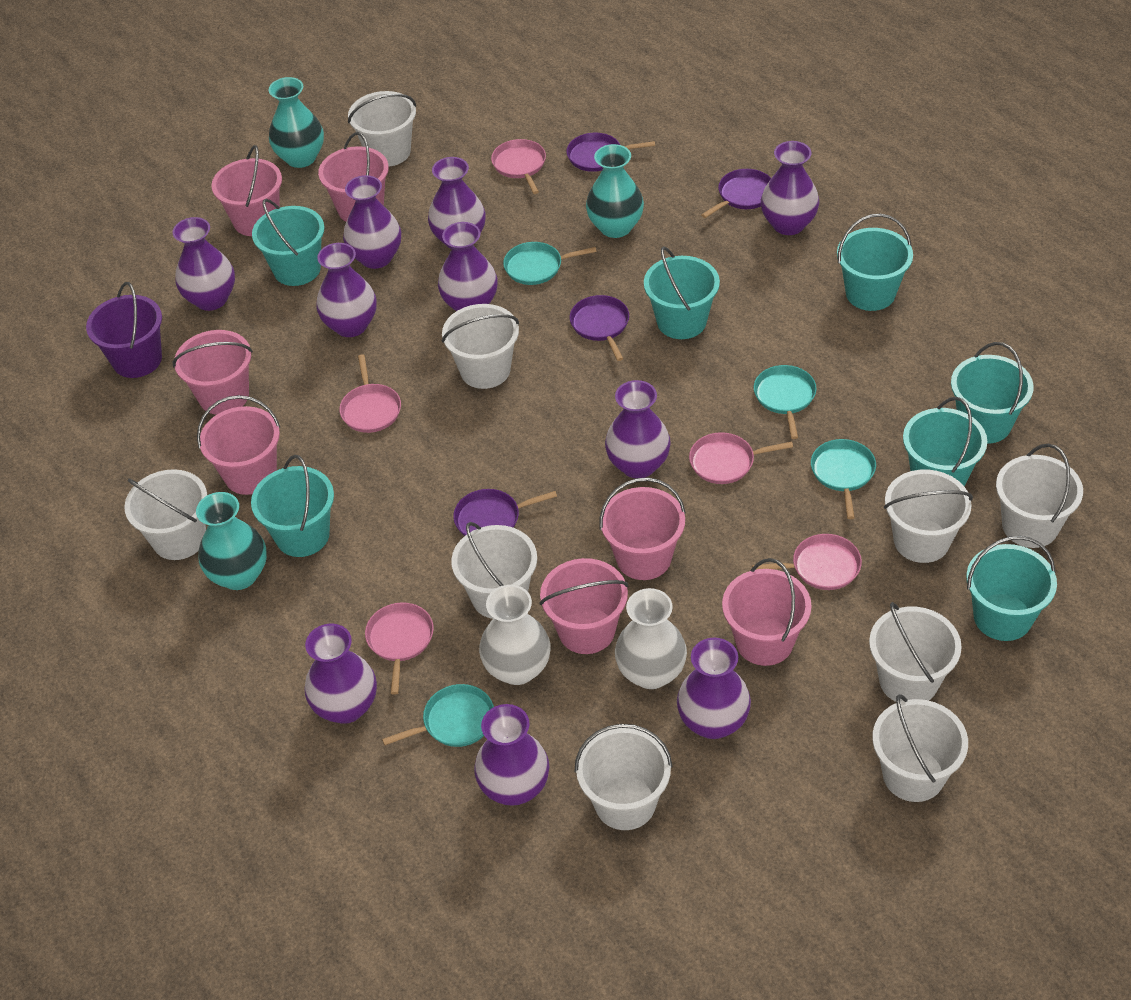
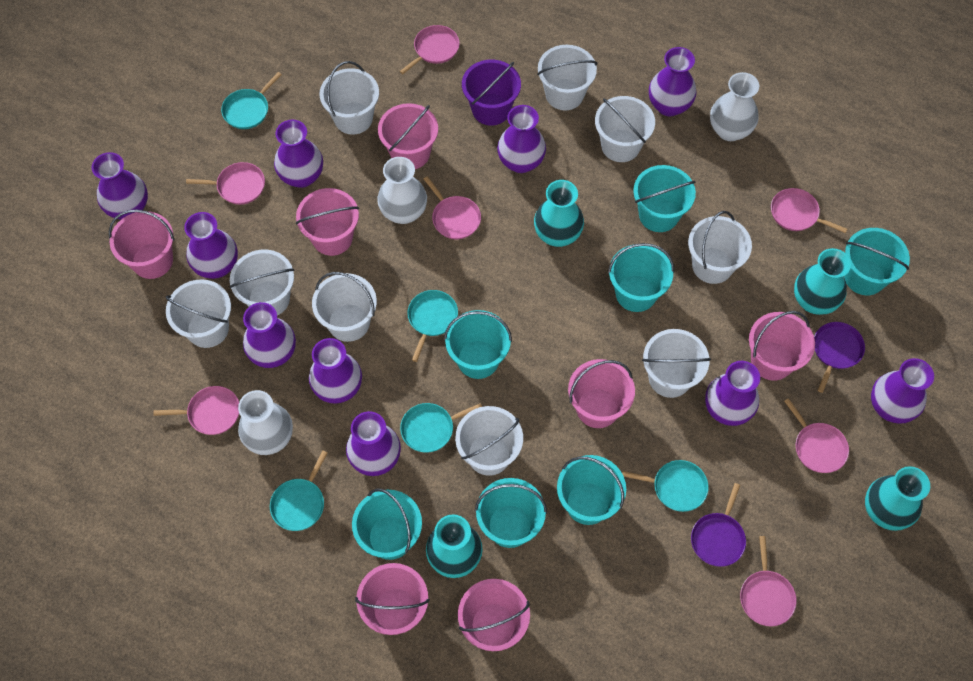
pink pan: [339,354,401,433] [365,602,434,695] [491,139,546,194] [689,432,793,484] [752,534,862,590] = 5 -> [153,386,239,435] [186,162,265,205] [400,25,460,74] [424,176,481,239] [740,536,797,626] [771,188,847,233] [784,398,849,473] = 7
purple pan: [453,489,557,536] [566,133,655,172] [570,295,629,361] [701,169,771,218] = 4 -> [691,483,746,567] [814,322,865,393] = 2
turquoise pan: [382,684,494,747] [503,242,597,285] [754,365,817,439] [811,439,876,519] = 4 -> [221,72,282,129] [270,451,328,531] [400,403,482,453] [407,290,458,362] [622,460,709,512] = 5
turquoise vase: [196,492,267,590] [269,77,324,168] [586,144,644,238] = 3 -> [426,515,483,578] [534,180,584,247] [794,248,851,315] [865,466,930,531] = 4
white vase: [479,585,551,685] [615,588,687,689] = 2 -> [238,390,293,455] [377,157,427,224] [710,72,759,141] = 3

